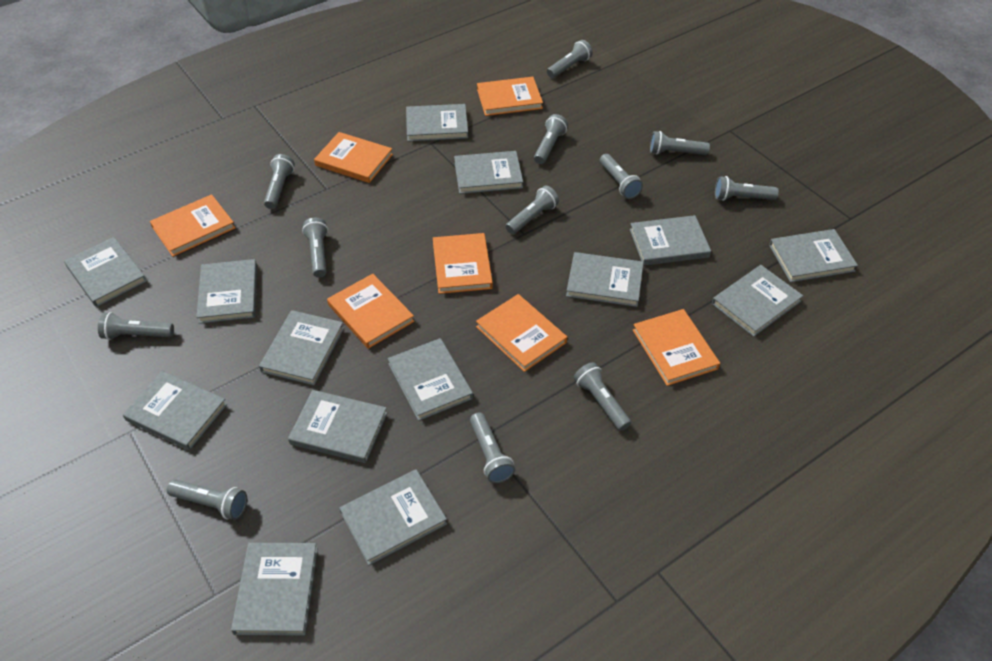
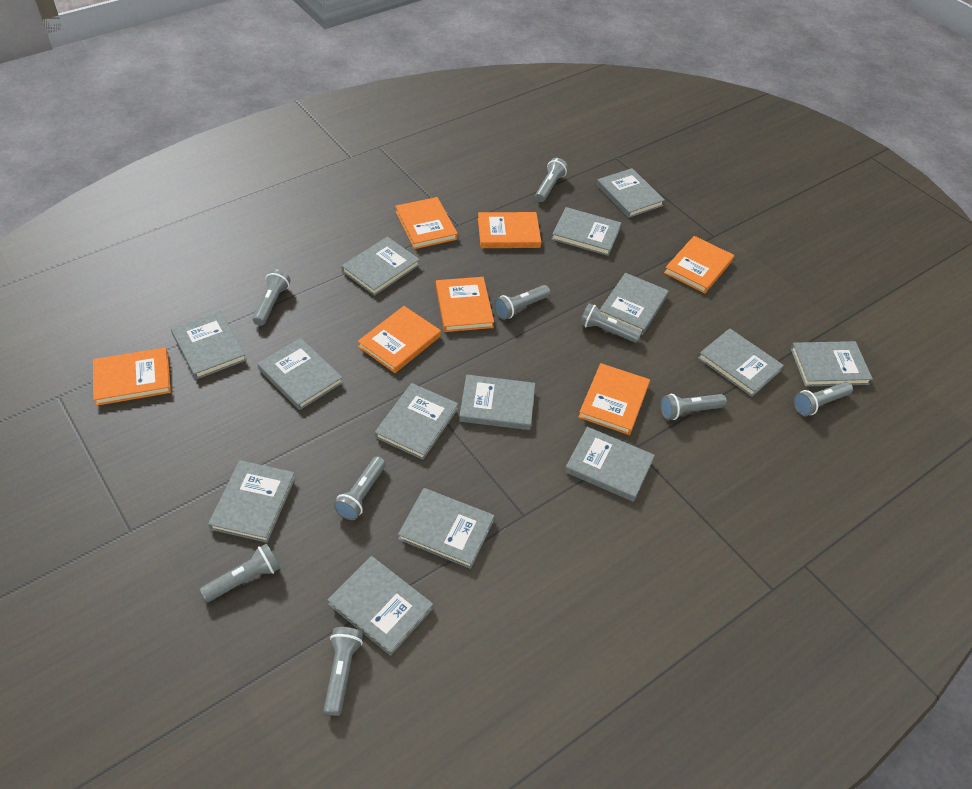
grey flashlight: [98,312,174,340] [167,479,247,520] [264,154,295,209] [302,218,328,278] [470,412,515,483] [506,186,559,234] [534,114,568,164] [547,40,593,78] [574,362,631,431] [600,154,643,199] [650,131,710,155] [715,176,779,201] = 12 -> [200,543,280,602] [252,269,290,326] [324,627,363,716] [334,456,386,520] [494,285,550,320] [535,158,568,202] [580,303,642,343] [661,394,727,420] [794,382,853,416] = 9

